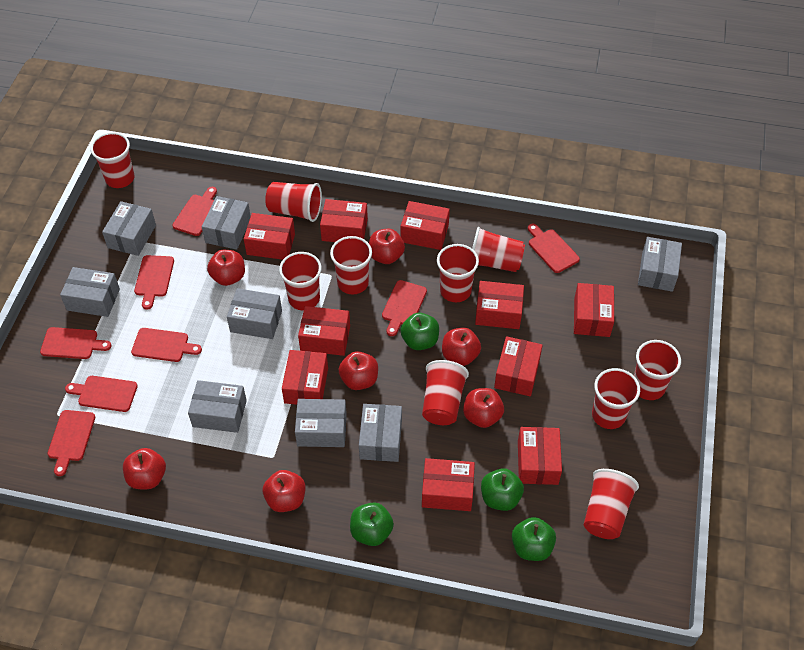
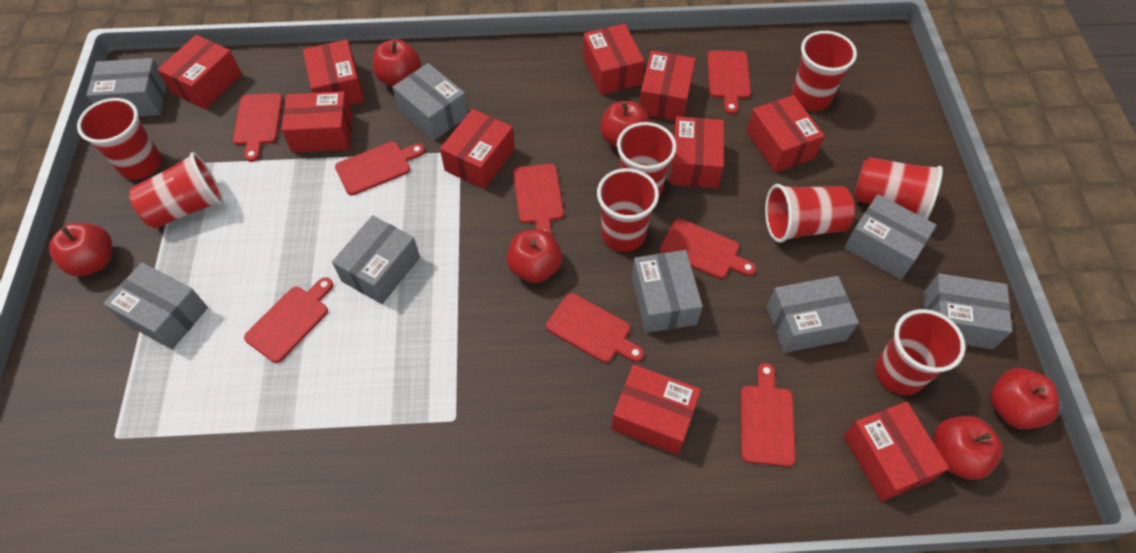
green apple: [350,502,394,546] [400,313,439,350] [481,468,524,511] [512,517,556,561] = 4 -> none = 0
red apple: [123,448,166,489] [207,250,245,286] [263,470,305,512] [338,351,378,390] [369,229,405,264] [442,328,481,366] [463,388,504,428] = 7 -> [49,223,112,276] [373,39,421,86] [507,229,562,283] [601,101,650,148] [934,416,1003,480] [990,368,1060,429] = 6
red cup: [90,132,134,188] [265,182,322,222] [279,252,322,310] [330,236,372,294] [422,360,469,425] [437,244,479,302] [472,227,525,272] [584,469,639,539] [592,368,640,429] [634,340,681,400] = 10 -> [77,98,162,180] [129,152,224,228] [597,168,659,252] [617,122,677,197] [765,184,855,243] [792,31,857,111] [854,157,943,219] [875,309,966,395] = 8

